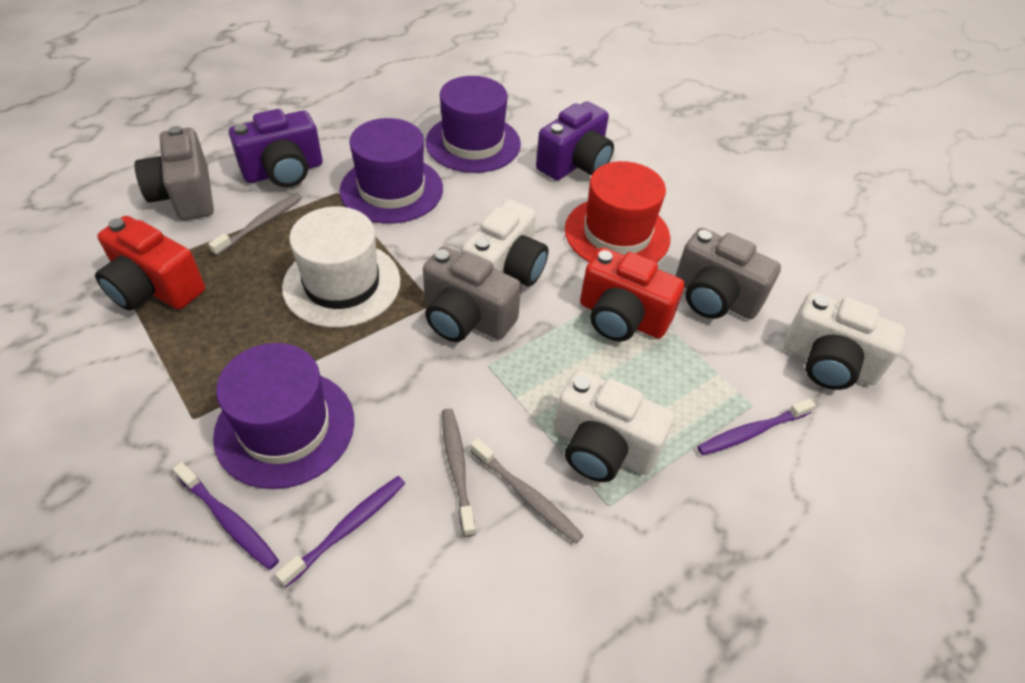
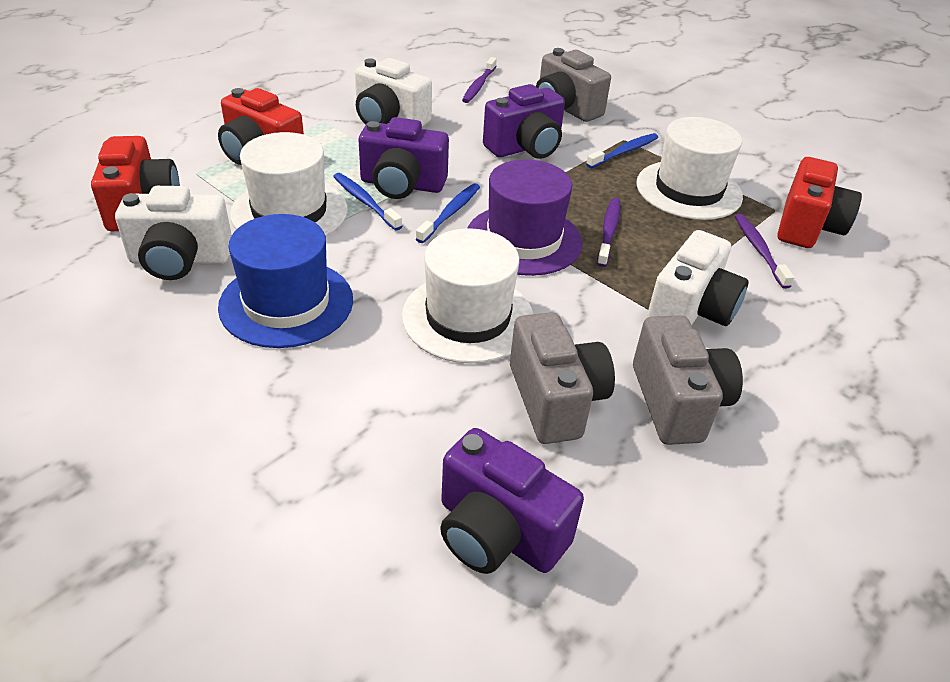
blue hat: none = 0 -> [218,214,353,348] = 1
blue toothbrush: none = 0 -> [333,173,402,230] [416,183,480,243] [586,133,658,168] = 3
grey toothbrush: [208,193,302,256] [442,409,476,537] [470,438,584,544] = 3 -> none = 0
purple camera: [229,109,322,187] [536,101,614,180] = 2 -> [359,117,449,199] [440,428,584,574] [483,84,565,159] = 3
purple hat: [213,343,354,489] [340,118,443,223] [426,76,521,173] = 3 -> [467,159,583,276] = 1
red camera: [95,216,205,311] [580,247,685,342] = 2 -> [91,136,180,231] [218,88,304,165] [778,157,862,248] = 3
red hat: [565,161,670,263] = 1 -> none = 0
white hat: [282,207,400,328] = 1 -> [230,132,348,236] [402,228,533,363] [636,117,743,220] = 3

